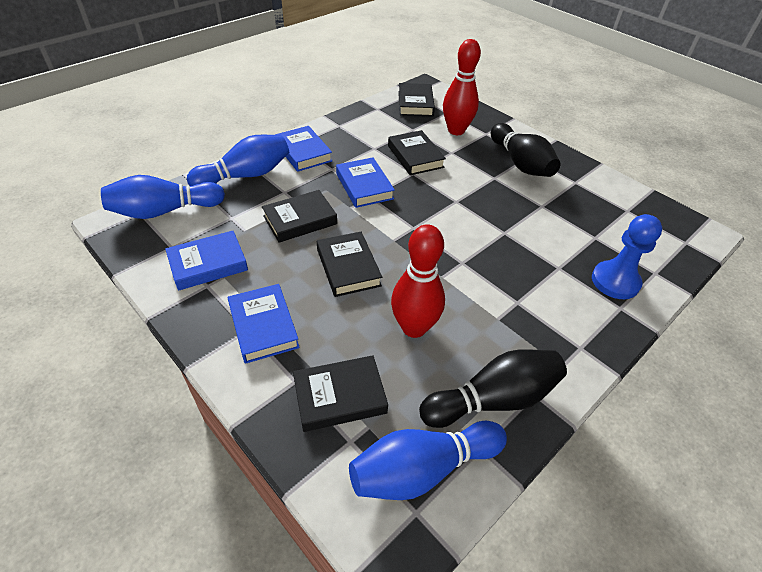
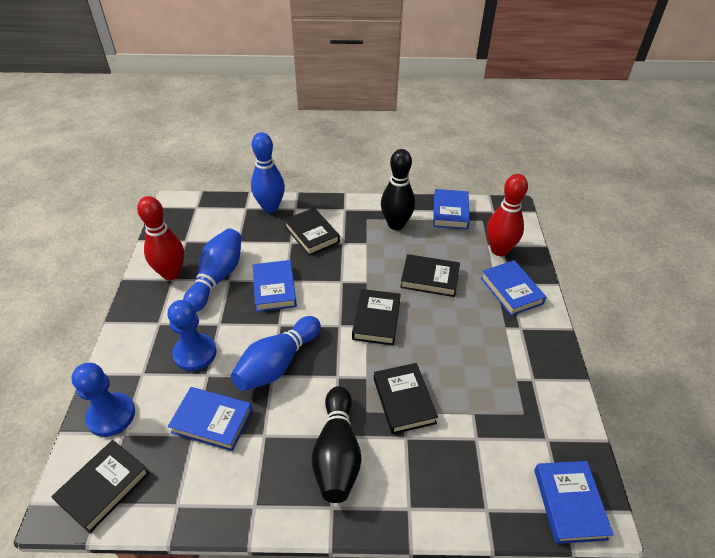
blue book: [165,231,248,291] [228,284,300,364] [275,126,332,172] [336,157,395,208] = 4 -> [168,387,252,451] [253,260,297,312] [433,189,470,229] [481,260,546,316] [534,461,614,544] = 5
blue pawn: [592,214,662,299] = 1 -> [72,363,135,437] [167,300,216,371] = 2

